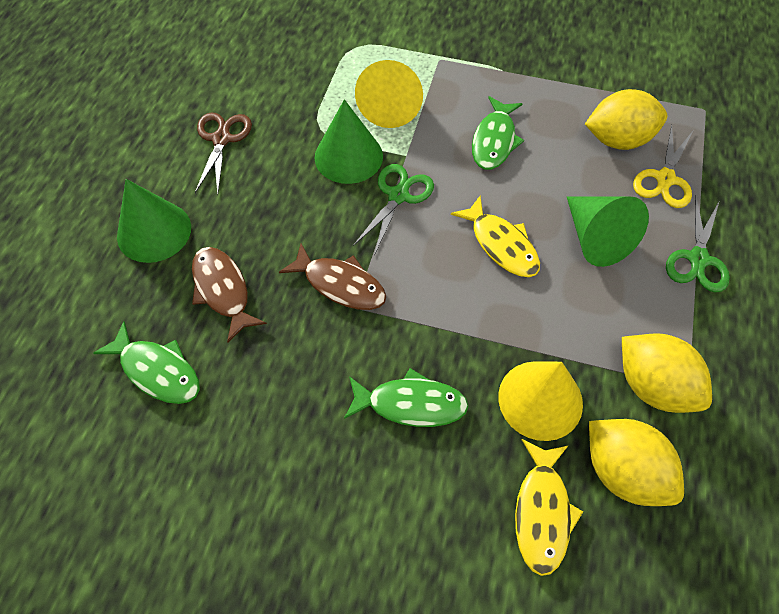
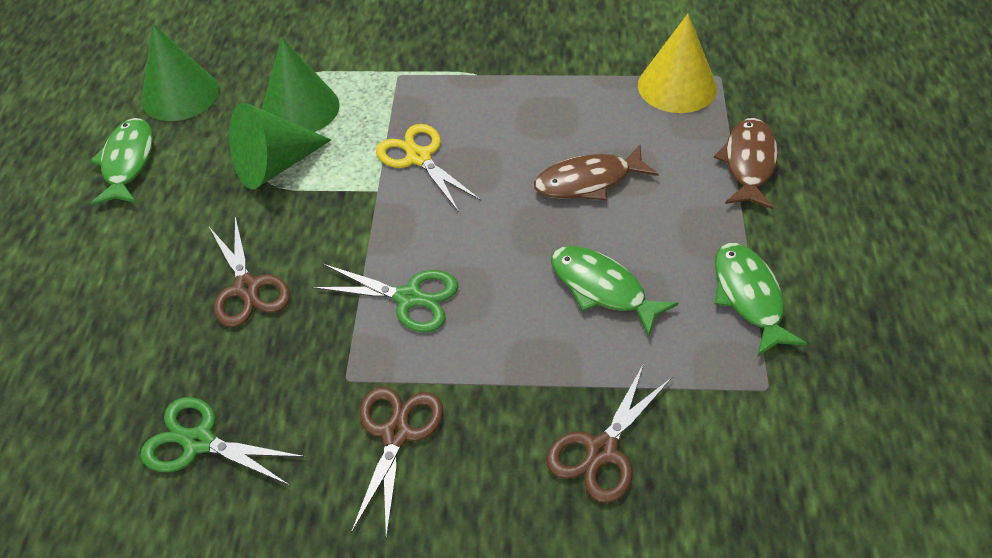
brown scissors: [195,113,252,195] = 1 -> [209,216,290,327] [351,387,443,538] [546,363,672,503] = 3
yellow cone: [355,60,423,128] [498,361,583,441] = 2 -> [638,14,717,113] = 1
yellow fish: [451,196,540,277] [515,439,583,576] = 2 -> none = 0
yellow lemon: [585,89,667,150] [589,419,684,506] [622,333,712,413] = 3 -> none = 0

